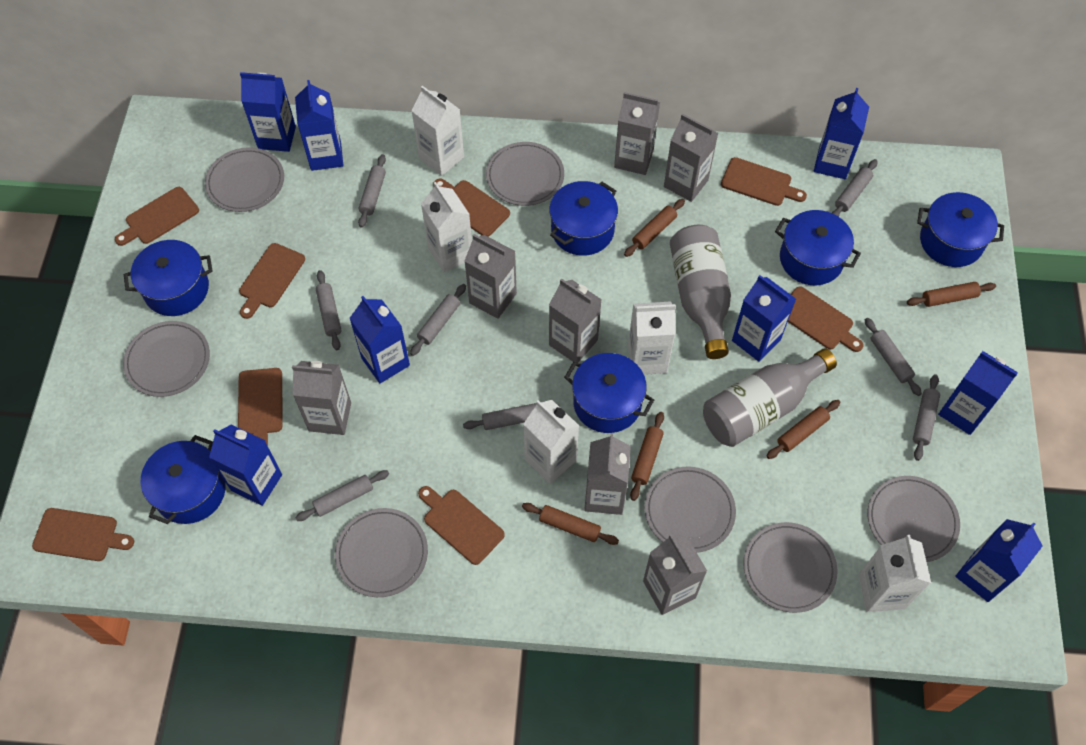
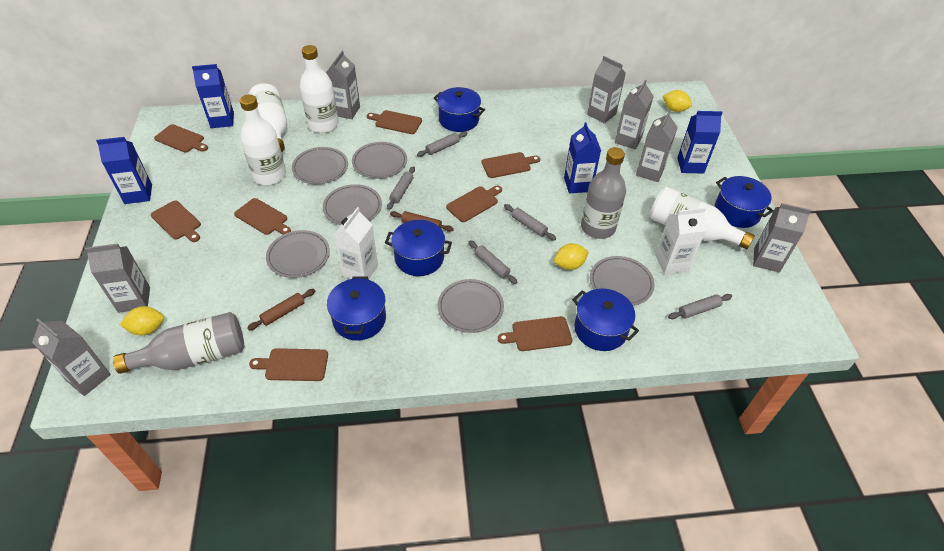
blue carton: [209,425,282,506] [240,72,296,152] [295,80,344,171] [349,296,410,383] [732,275,796,362] [814,88,869,179] [938,351,1018,435] [955,519,1043,602] = 8 -> [96,137,152,204] [192,64,234,128] [564,122,601,194] [677,111,723,174] = 4
blue pot: [124,240,213,316] [141,435,226,524] [549,181,618,256] [564,353,654,433] [775,210,861,285] [917,192,1004,267] = 6 -> [327,276,386,341] [385,220,452,276] [433,87,485,132] [572,289,639,351] [714,176,774,228] = 5
brown rolling pin: [522,503,619,545] [624,199,685,257] [630,412,664,501] [767,400,840,459] [907,282,996,307] = 5 -> [247,289,315,330] [390,211,454,232] = 2
grey plate: [123,321,210,397] [205,147,284,212] [335,508,428,597] [486,142,564,206] [645,467,736,553] [743,522,837,613] [868,476,960,562] = 7 -> [266,230,330,278] [292,147,348,184] [323,184,382,225] [352,142,407,179] [438,279,504,333] [590,256,655,306] = 6
grey rolling pin: [295,470,389,521] [316,270,341,350] [358,154,386,228] [410,284,466,356] [463,403,560,430] [832,159,878,217] [865,318,922,396] [913,374,940,461] = 8 -> [387,166,415,210] [417,131,468,157] [469,240,518,284] [504,204,556,241] [668,294,732,319] = 5
white bottle: none = 0 -> [240,95,286,185] [248,83,287,152] [300,45,339,133] [650,187,754,249] = 4
white carton: [412,86,464,176] [421,182,472,272] [523,400,579,484] [628,301,676,375] [859,535,931,612] = 5 -> [334,207,378,280] [655,207,706,274] = 2
yellow lemon: none = 0 -> [120,306,164,335] [554,243,589,270] [662,90,692,112] = 3

